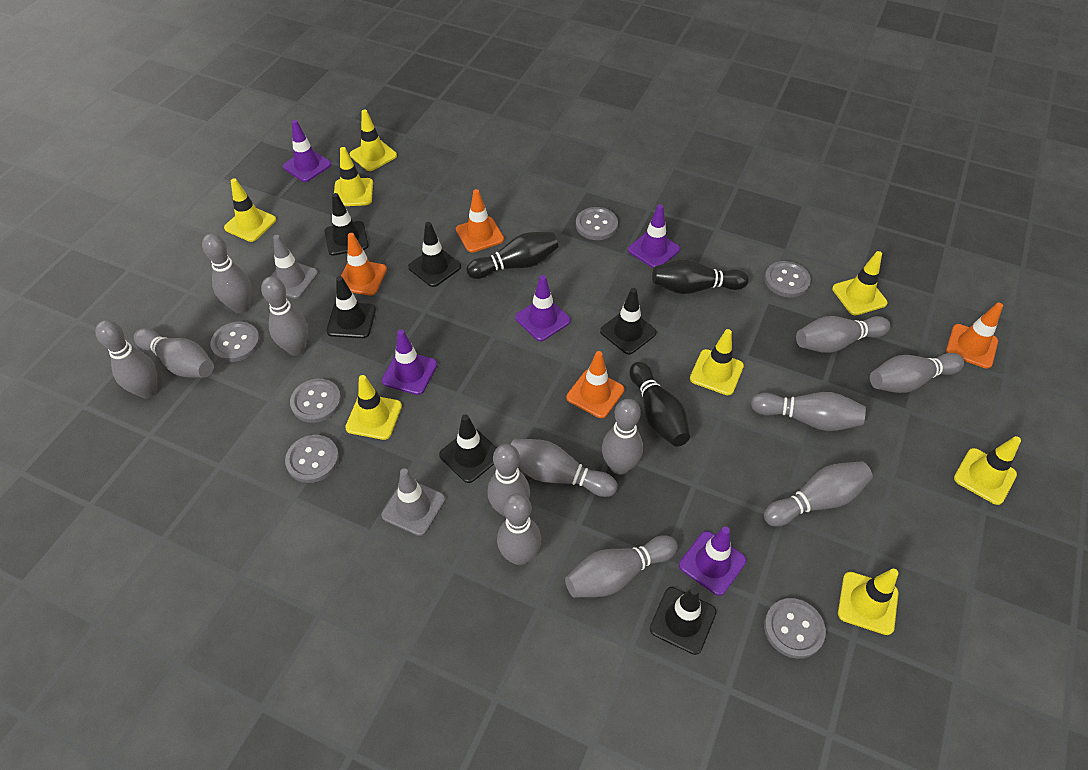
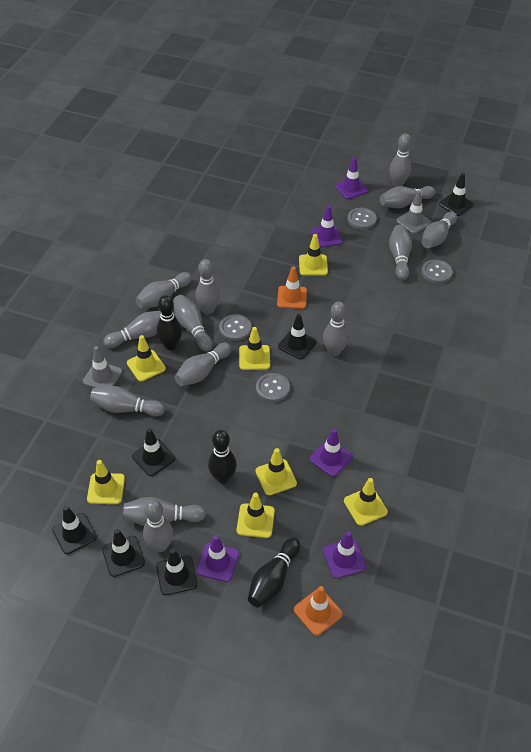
grey button: [211,322,260,362] [285,435,339,483] [290,379,341,423] [576,207,618,240] [764,261,811,297] [764,598,826,659] = 6 -> [219,314,251,341] [256,373,290,402] [347,208,376,229] [422,260,452,284] = 4
orange traffic cone: [341,233,387,296] [456,189,504,253] [566,351,624,418] [946,303,1003,369] = 4 -> [277,266,307,309] [294,586,343,636] = 2
yellow traffic cone: [224,178,276,242] [334,147,373,206] [345,375,402,440] [350,109,397,171] [690,329,744,395] [832,251,888,315] [838,569,898,635] [954,436,1021,505] = 8 -> [87,460,125,504] [127,335,166,382] [236,493,275,538] [239,327,270,370] [255,448,297,495] [299,234,328,275] [344,478,388,526] = 7

